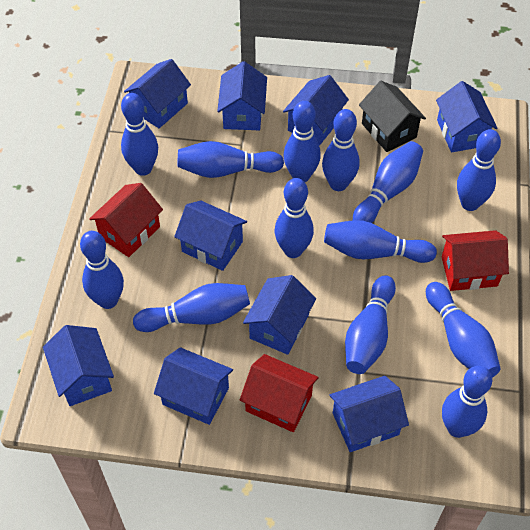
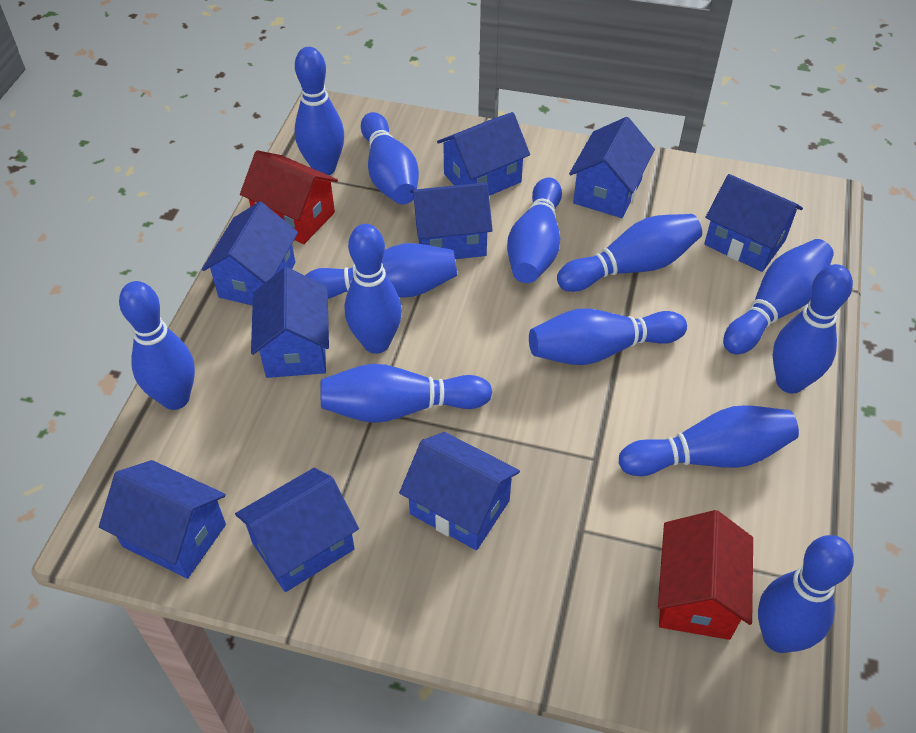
black house: [359,81,426,152] = 1 -> none = 0
red house: [89,183,163,257] [240,354,319,432] [442,230,509,291] = 3 -> [240,150,338,244] [658,510,753,640] = 2

